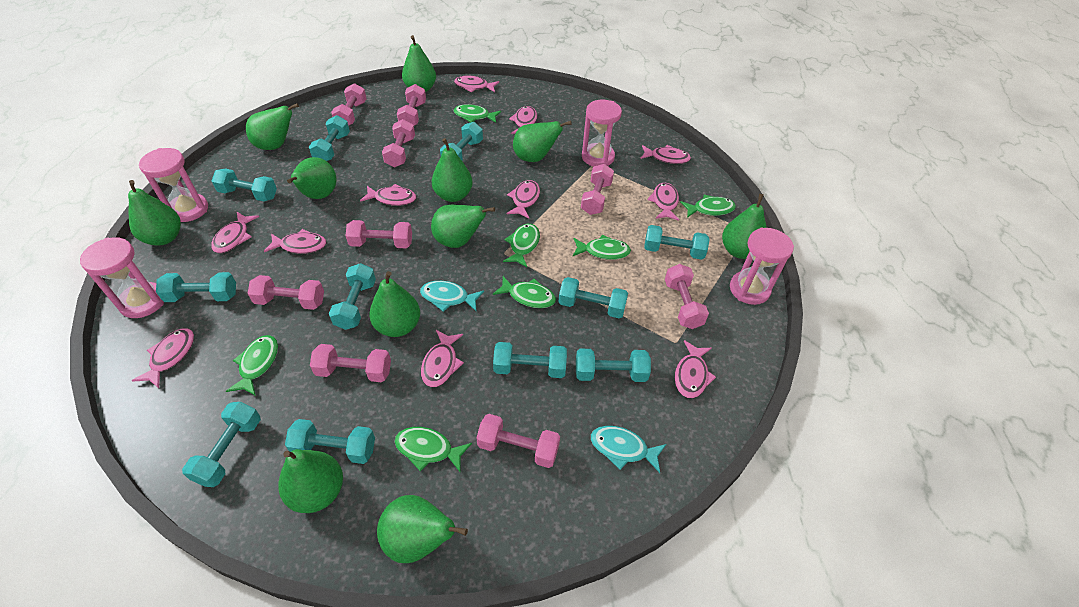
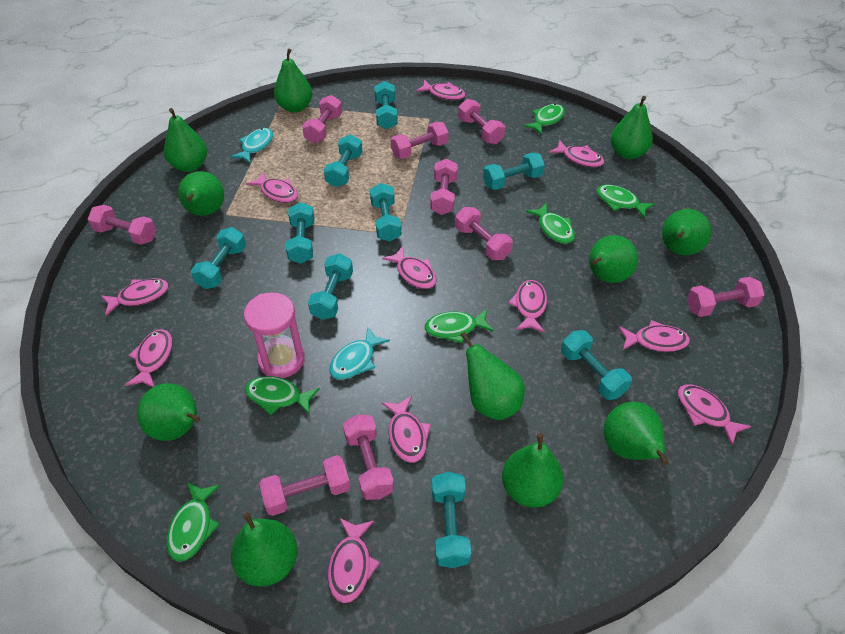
green fish: [226,335,278,396] [395,427,472,472] [454,104,501,123] [493,276,556,308] [503,224,540,267] [573,235,631,260] [680,195,736,218] = 7 -> [167,482,220,562] [245,376,320,415] [424,309,494,343] [523,104,565,135] [526,203,575,244] [596,185,655,219] = 6
pink hourglass: [80,237,164,318] [139,148,208,222] [582,100,622,167] [730,227,794,305] = 4 -> [244,292,305,378] = 1
turquoise dumbbell: [156,272,236,302] [182,402,261,487] [212,168,277,202] [285,419,375,464] [309,115,350,161] [329,263,376,330] [440,122,483,161] [493,342,567,378] [559,277,628,318] [576,349,651,382] [644,225,709,260] = 11 -> [191,227,246,289] [286,202,315,264] [308,254,353,320] [324,134,362,187] [370,183,401,242] [374,81,398,129] [432,472,471,568] [483,153,545,190] [561,330,632,400] = 9

